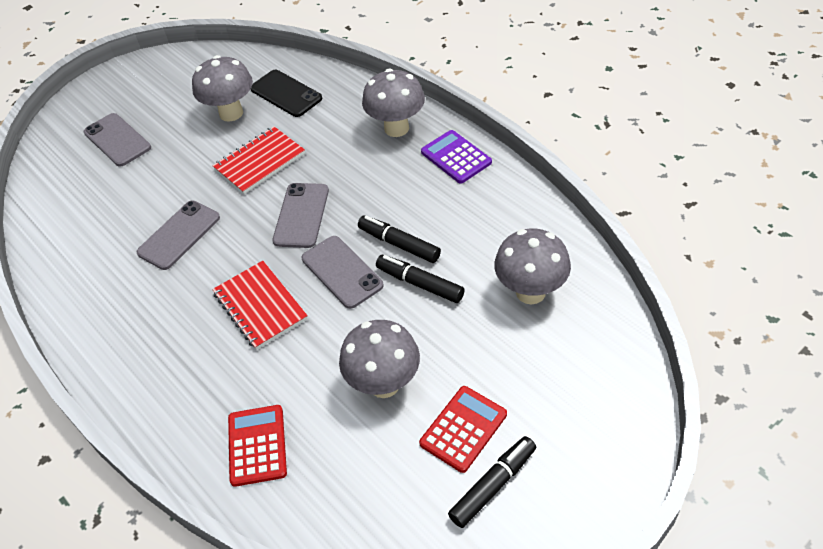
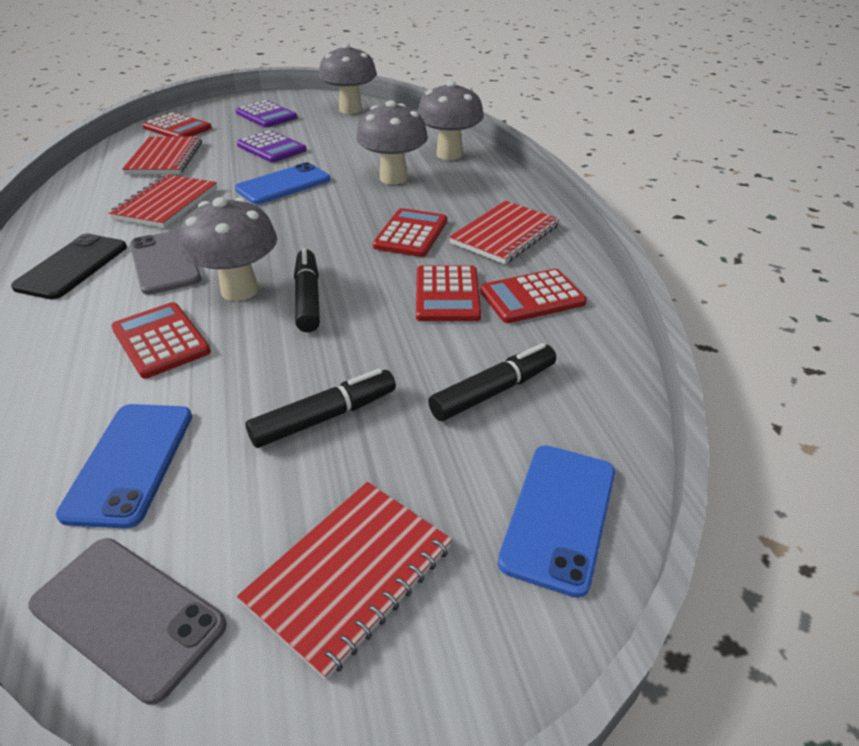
blue phone: none = 0 -> [56,404,192,529] [235,162,330,204] [498,445,615,598] = 3
grey phone: [84,113,151,167] [137,200,220,270] [272,183,329,248] [302,236,384,309] = 4 -> [28,538,227,705] [130,230,201,295] = 2
purple calculator: [421,130,492,184] = 1 -> [236,100,298,128] [237,130,307,163] = 2
red calculator: [228,405,287,487] [419,386,507,473] = 2 -> [111,302,211,379] [142,112,212,137] [373,208,447,257] [416,265,481,321] [480,269,587,323] = 5
red notebook: [212,126,305,194] [212,261,308,350] = 2 -> [108,174,217,228] [122,136,202,175] [237,482,452,680] [449,201,560,264] = 4

